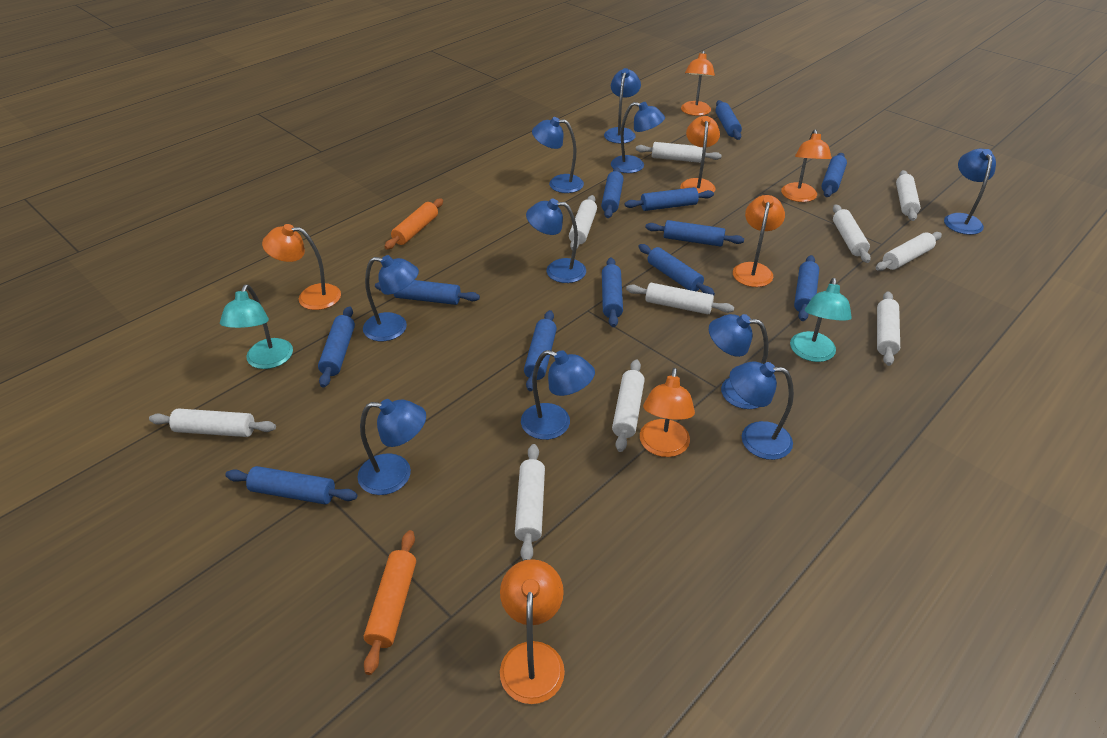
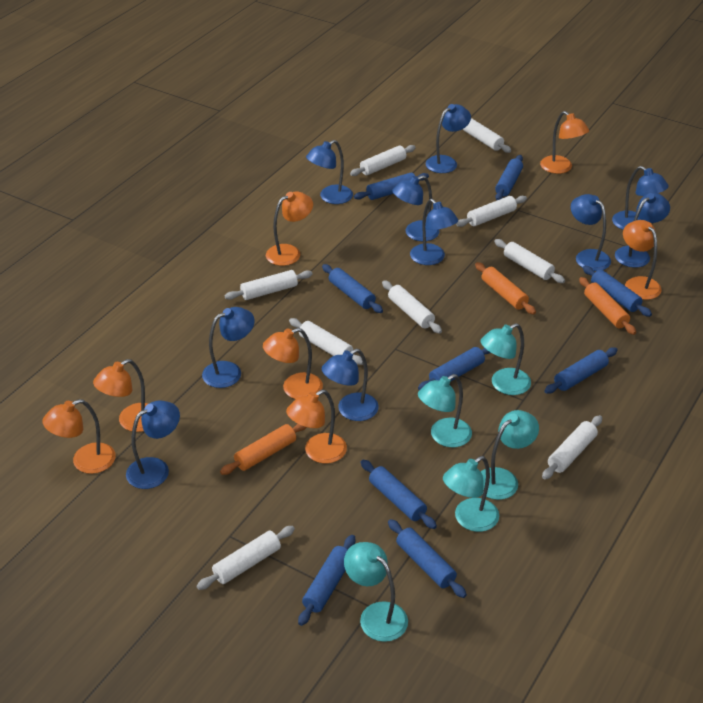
blue rolling pin: [225,466,357,504] [318,306,355,388] [375,280,480,305] [524,310,557,391] [601,168,624,218] [602,258,623,327] [625,187,714,211] [639,244,715,295] [645,220,744,247] [715,100,742,140] [794,255,819,321] [821,153,847,197] = 12 -> [298,535,355,626] [322,264,383,313] [354,173,429,200] [361,460,437,529] [388,519,467,598] [418,347,491,390] [495,155,523,200] [544,347,618,394] [583,266,652,317] = 9
orange rolling pin: [364,530,416,675] [385,199,443,249] = 2 -> [220,424,307,475] [475,262,536,315] [579,277,636,335] = 3
turquoise lamp: [220,284,293,369] [790,278,852,362] = 2 -> [344,542,408,642] [418,374,472,447] [443,456,499,532] [481,323,531,395] [481,410,539,500] = 5
white rolling pin: [149,408,276,437] [515,444,545,561] [569,195,597,250] [612,359,645,452] [626,283,734,314] [636,142,722,163] [833,204,871,263] [876,232,942,271] [877,291,900,366] [896,170,921,221] = 10 -> [197,526,295,590] [225,270,313,300] [289,318,363,365] [350,145,416,176] [382,280,442,334] [456,196,527,227] [463,118,511,153] [494,239,565,283] [542,415,602,480] = 9

